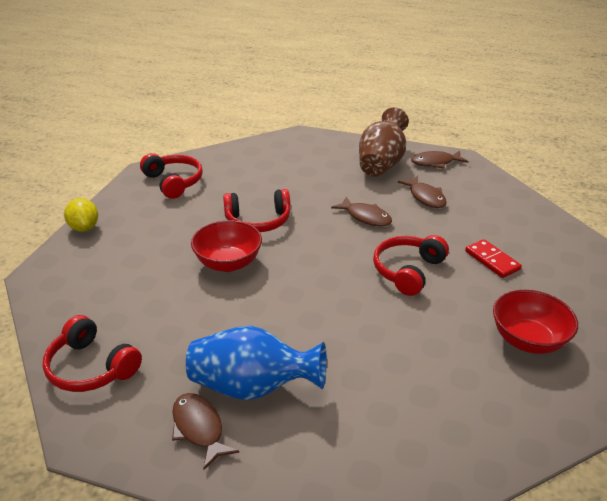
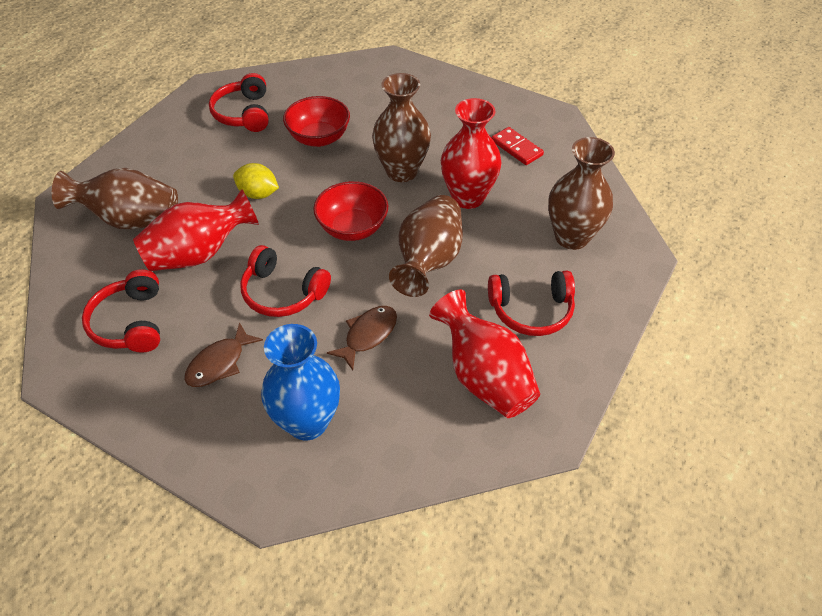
brown fish: [172,393,239,470] [331,196,392,226] [398,176,447,208] [411,151,469,168] = 4 -> [185,322,263,387] [327,306,397,370] = 2
brown vase: [359,108,409,177] = 1 -> [52,168,178,229] [372,73,431,182] [389,195,463,297] [548,137,615,250] = 4
red vase: none = 0 -> [133,189,259,271] [429,290,540,418] [441,98,502,209] = 3

